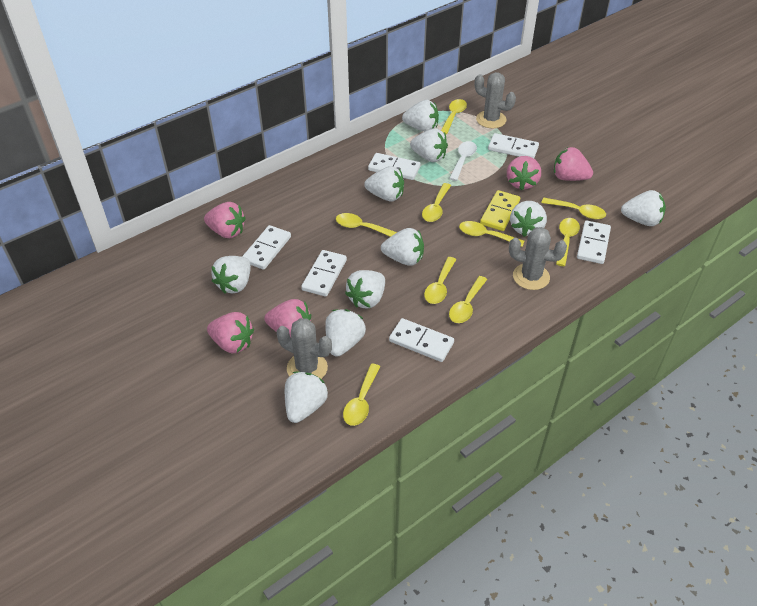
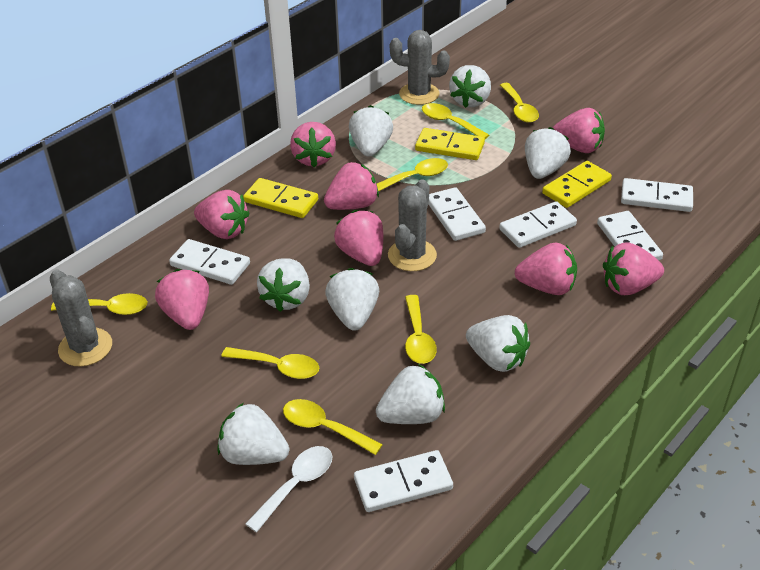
pink strawberry: [204,202,246,238] [207,312,254,353] [264,299,311,337] [507,156,541,190] [554,147,593,181] = 5 -> [155,269,209,330] [194,190,250,239] [290,122,336,168] [324,162,379,210] [334,210,383,266] [515,243,577,295] [553,108,605,153] [603,242,664,295] = 8
white strawberry: [211,256,251,294] [285,372,328,423] [325,309,366,357] [345,270,385,308] [364,166,404,201] [381,228,424,266] [402,100,439,132] [410,129,448,162] [510,201,547,237] [621,190,666,226] = 10 -> [218,403,289,465] [257,258,310,312] [325,268,379,331] [349,105,393,157] [376,364,445,424] [449,65,491,108] [466,315,530,372] [525,127,571,179] = 8
yellow domino: [480,190,520,231] = 1 -> [243,178,318,218] [415,128,485,160] [542,161,612,208] = 3
yellow spoon: [336,213,397,237] [343,364,380,426] [422,183,451,222] [424,257,456,304] [441,99,467,134] [449,276,487,323] [459,221,524,247] [541,198,606,219] [556,218,580,266] = 9 -> [51,293,147,315] [221,347,319,379] [283,399,383,455] [377,158,448,192] [405,295,437,364] [422,103,489,139] [500,83,539,123] = 7

